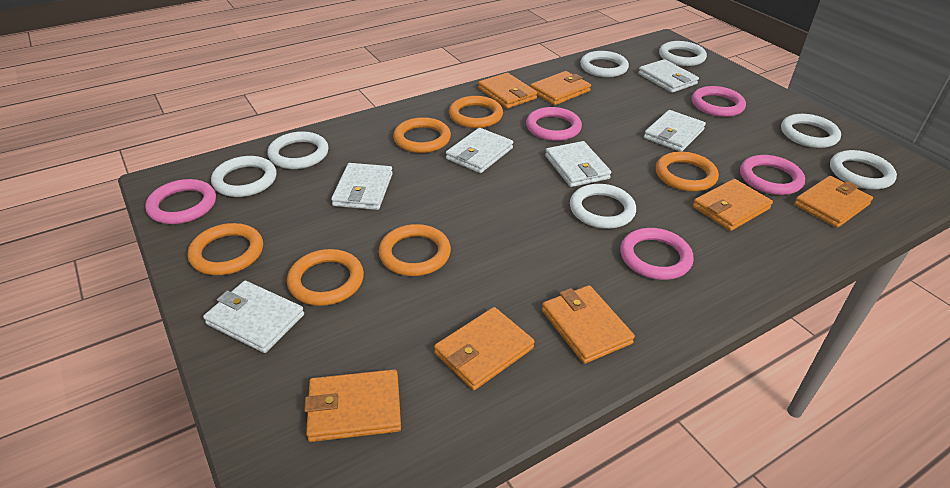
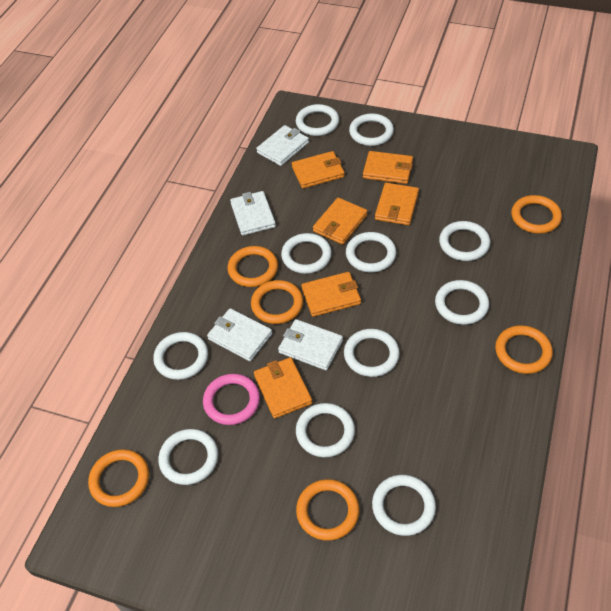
orange wallet: [304,369,401,442] [434,307,535,390] [478,73,537,109] [530,71,591,105] [542,285,635,364] [693,179,773,231] [794,176,873,228] = 7 -> [254,357,312,419] [292,151,345,188] [301,272,361,317] [313,197,367,245] [363,151,413,184] [375,183,419,225] = 6
pink ring: [145,179,216,224] [526,107,582,141] [620,228,694,280] [692,86,746,117] [740,155,805,195] = 5 -> [203,374,260,425] = 1
white ring: [211,156,277,197] [267,131,329,169] [570,184,636,229] [580,51,629,77] [659,41,707,66] [781,114,841,148] [830,150,897,190] = 7 -> [153,332,208,380] [158,429,218,485] [281,233,332,274] [296,104,339,136] [296,403,355,457] [344,329,400,377] [346,232,396,272] [349,113,394,146] [372,475,436,536] [435,280,489,325] [439,221,490,261] = 11
white wallet: [203,281,304,353] [331,163,393,210] [446,128,513,173] [545,141,611,187] [638,59,699,93] [644,110,706,152] = 6 -> [207,308,272,361] [230,191,276,236] [256,125,309,166] [278,319,343,370] = 4

